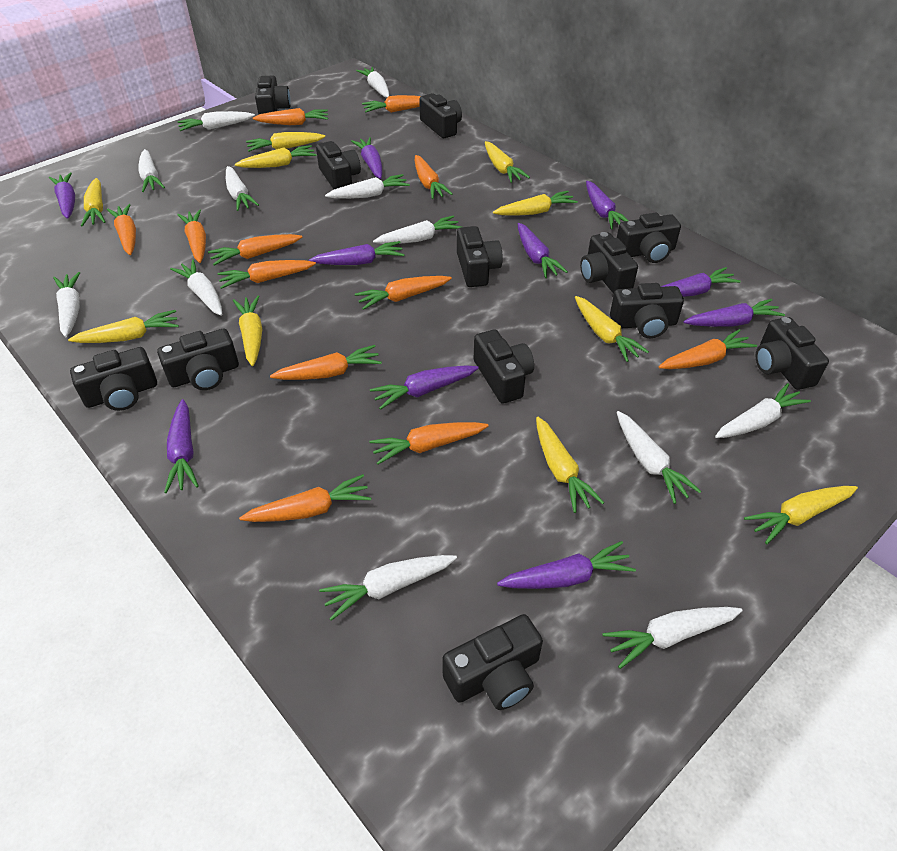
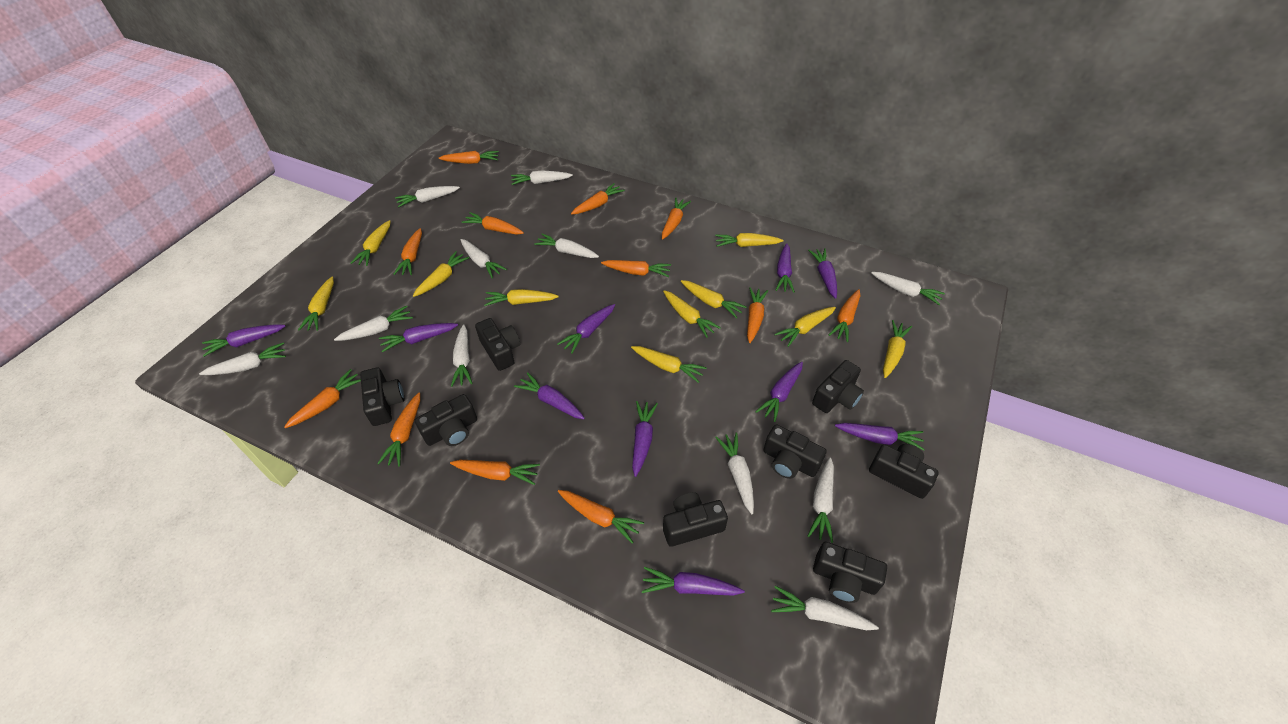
black camera: [70,347,157,411] [157,329,239,390] [255,76,291,115] [316,141,361,190] [419,93,462,138] [442,614,543,710] [457,226,503,287] [474,330,534,404] [580,232,638,294] [610,283,684,338] [617,213,681,263] [756,317,829,390] = 12 -> [360,367,404,426] [415,394,477,446] [475,318,520,371] [663,492,728,547] [764,424,827,479] [812,360,864,413] [813,542,887,603] [869,444,939,499] = 8
white carrot: [53,272,80,337] [138,149,165,192] [170,260,222,316] [178,111,255,131] [226,166,259,211] [319,555,457,621] [325,174,410,199] [356,67,389,98] [373,215,462,244] [602,607,743,669] [617,411,701,504] [715,383,811,438] = 12 -> [199,342,286,375] [334,306,413,341] [395,186,460,207] [451,324,473,387] [460,239,507,278] [511,171,573,185] [534,233,599,258] [715,433,754,514] [771,586,879,630] [808,458,834,543] [871,272,945,305] = 11

